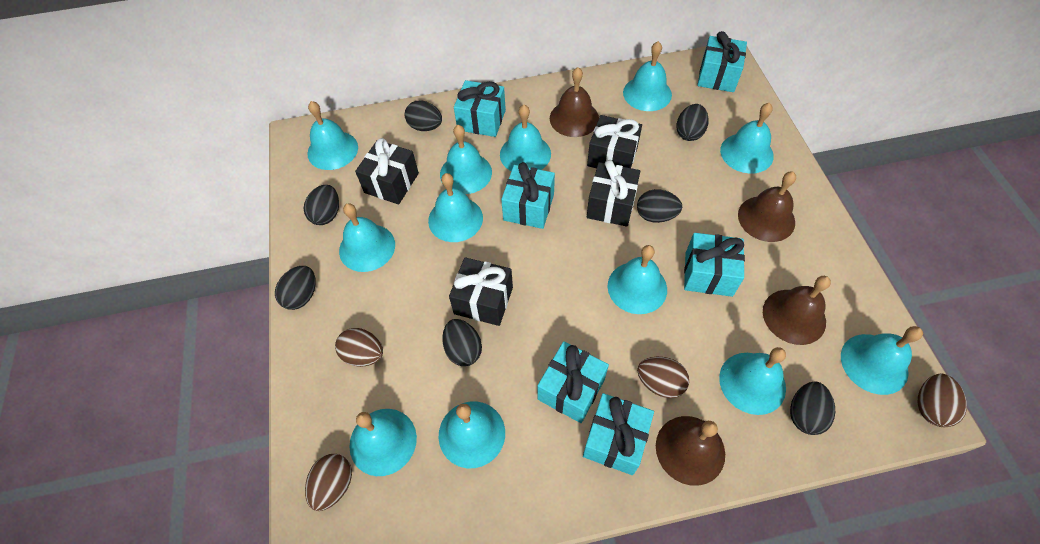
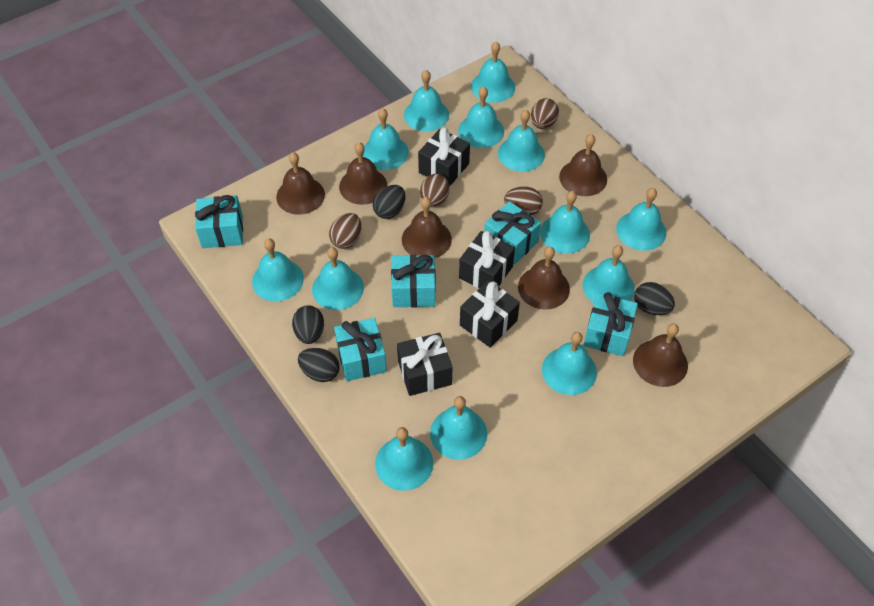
black egg: [275,266,316,310] [304,185,339,225] [405,101,442,131] [442,319,482,366] [637,189,682,223] [676,104,709,141] [790,381,835,435] = 7 -> [292,305,324,344] [298,348,340,382] [373,185,405,219] [634,282,675,315] = 4
brown bell: [550,67,599,137] [656,416,725,486] [738,171,796,242] [763,276,831,345] = 4 -> [276,152,325,215] [339,142,387,205] [402,197,452,258] [518,246,570,310] [559,134,607,196] [633,323,688,387] = 6
turquoise bell: [307,101,358,170] [339,203,395,272] [349,409,417,476] [428,173,483,242] [439,401,505,468] [440,125,492,194] [500,105,551,171] [608,245,667,314] [623,41,672,111] [719,347,786,415] [720,103,774,174] [841,326,923,395] = 12 -> [252,238,304,301] [312,247,364,310] [363,108,409,170] [375,427,433,491] [404,70,449,131] [430,396,487,460] [458,86,504,148] [471,42,515,103] [498,110,545,172] [540,191,590,254] [542,332,597,395] [583,245,635,303] [616,188,666,251] = 13
turquoise gift: [454,80,506,137] [501,162,555,229] [537,341,609,423] [583,393,654,475] [684,233,745,297] [697,31,747,92] = 6 -> [195,195,243,248] [334,318,387,381] [391,255,436,307] [484,201,541,265] [584,292,638,356] = 5

